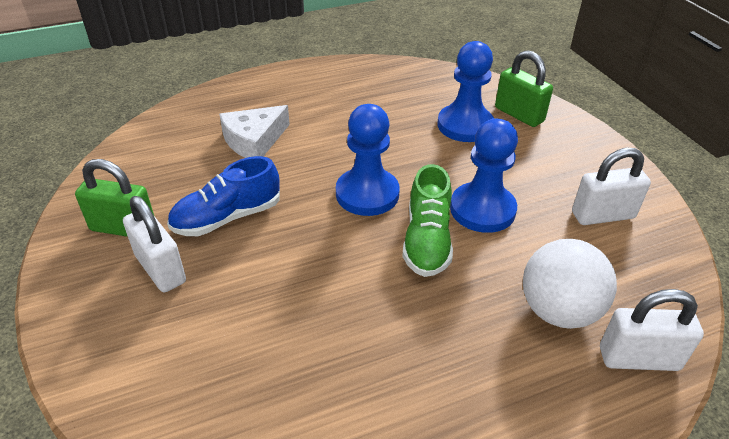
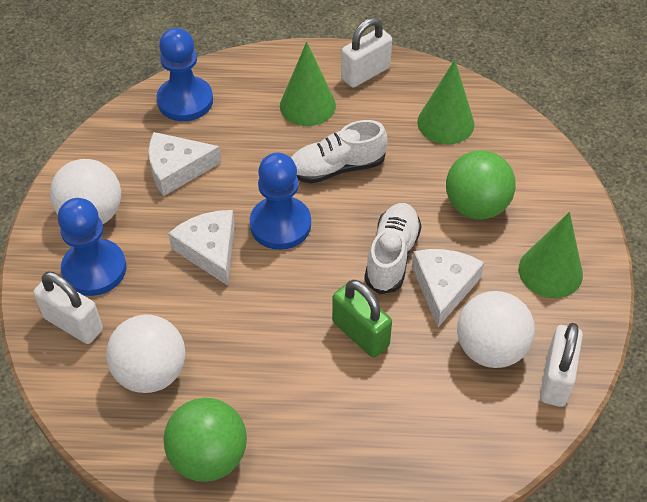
blue shoe: [167,156,280,236] = 1 -> none = 0
green ball: none = 0 -> [163,398,247,482] [446,150,516,219] = 2
green cone: none = 0 -> [280,42,336,126] [417,60,474,144] [519,212,583,298] = 3
green padlock: [75,159,154,237] [495,50,553,127] = 2 -> [332,280,392,358] = 1
green shoe: [402,164,453,277] = 1 -> none = 0
white ball: [523,239,617,329] = 1 -> [50,159,121,224] [106,314,186,393] [457,291,535,368] = 3
white cheese: [219,105,290,158] = 1 -> [149,132,222,196] [168,210,235,286] [412,249,485,327] = 3
white shoe: none = 0 -> [291,120,388,183] [364,203,421,294] = 2

